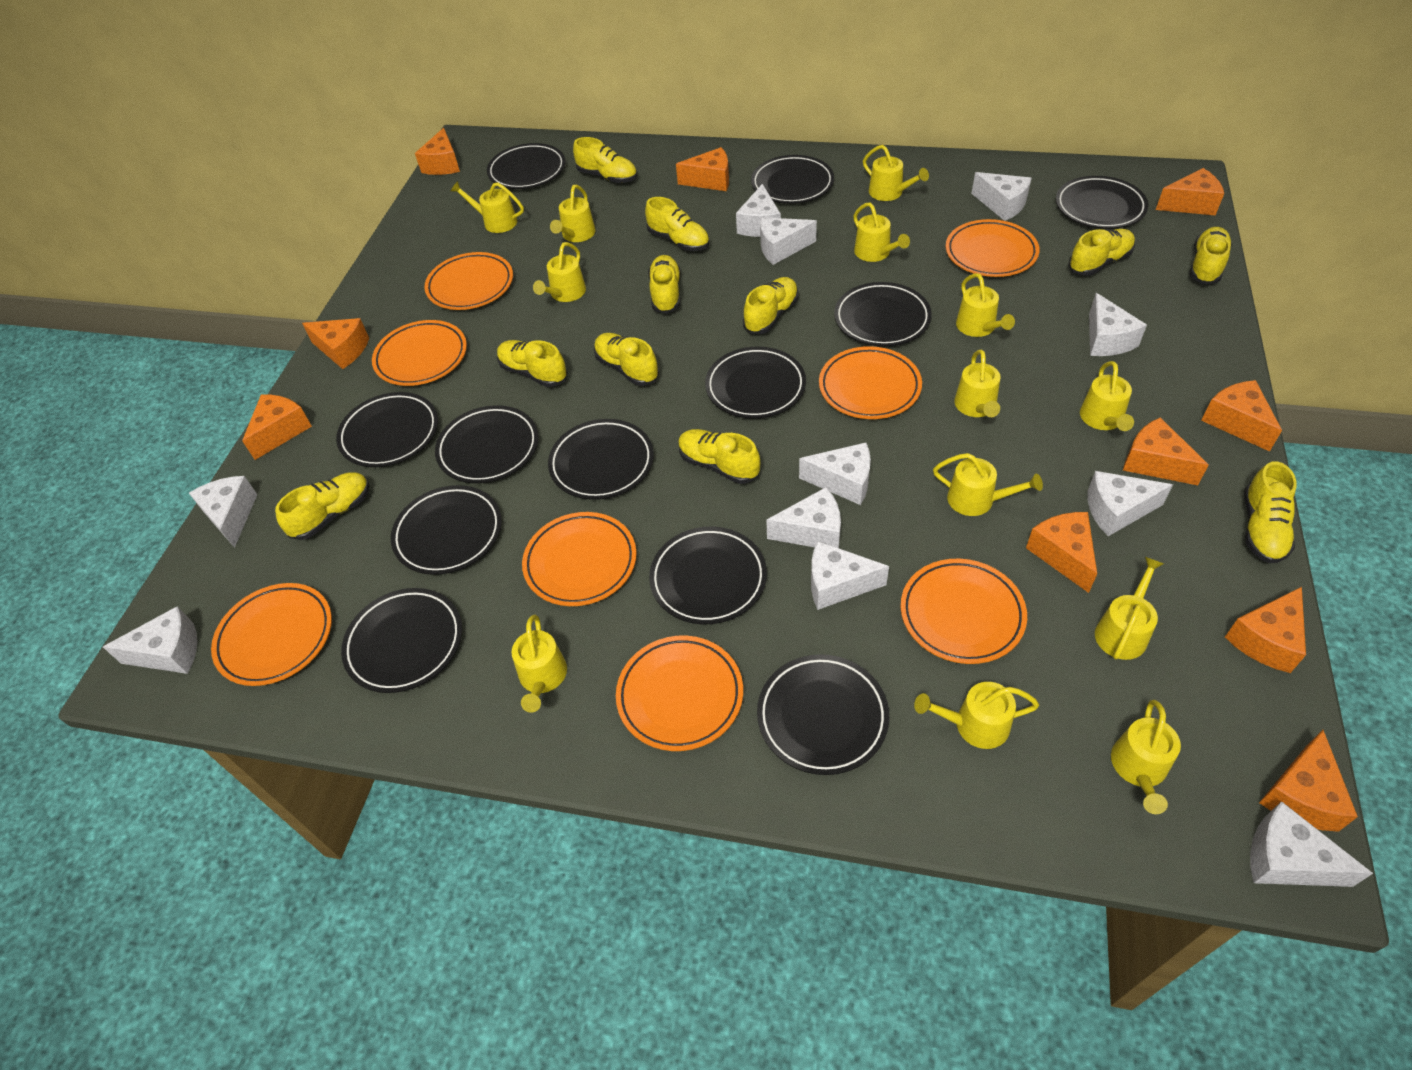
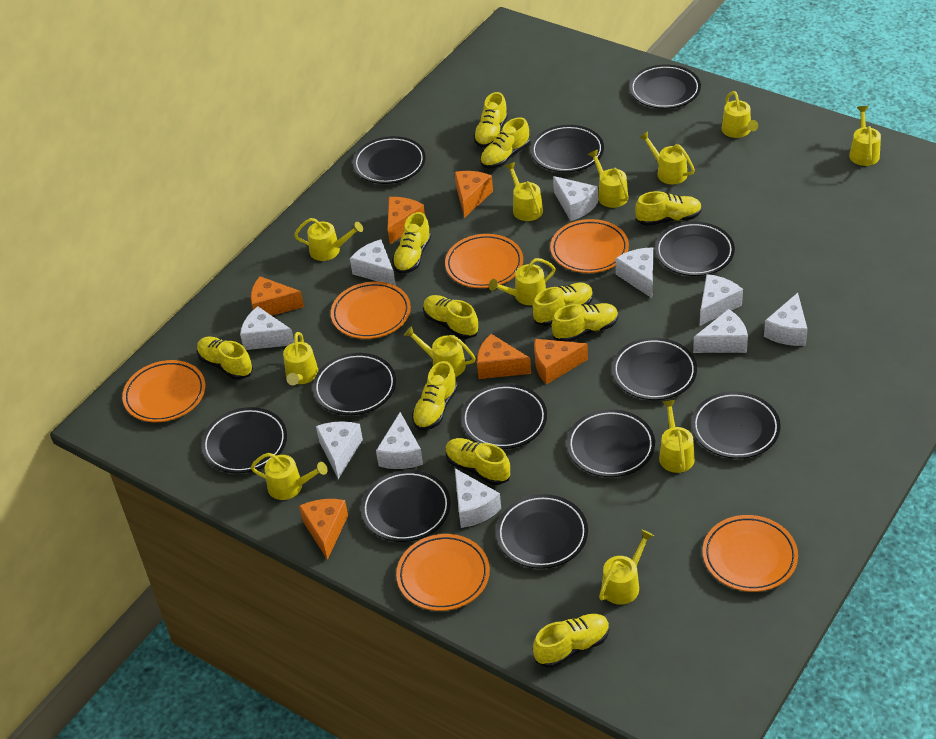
orange cheese: [242,394,312,460] [302,318,369,369] [415,128,460,175] [676,147,729,191] [1026,512,1097,593] [1123,417,1209,485] [1156,168,1224,215] [1201,380,1282,452] [1225,587,1306,673] [1259,730,1358,832] = 10 -> [251,276,304,316] [299,499,348,560] [387,197,425,244] [455,171,493,218] [477,334,531,379] [534,339,588,384] = 6
orange plate: [211,583,332,686] [372,320,467,386] [424,252,513,310] [522,512,637,606] [616,636,743,751] [819,346,922,419] [900,559,1027,664] [946,219,1040,277] = 8 -> [122,360,205,422] [331,282,411,339] [396,534,490,611] [445,234,523,288] [550,219,629,273] [703,515,798,592] = 6
white cheese: [103,606,197,674] [189,476,257,548] [736,184,781,237] [760,217,817,265] [766,487,841,548] [799,443,871,505] [811,541,889,610] [971,172,1032,221] [1087,471,1173,536] [1089,293,1147,356] [1250,801,1373,887] = 11 -> [240,306,294,350] [316,421,363,479] [350,239,396,286] [376,412,423,469] [455,468,501,528] [553,176,598,221] [615,247,653,298] [693,309,748,353] [700,274,743,326] [764,293,808,346] = 10
yellow watering can: [451,181,524,233] [512,615,567,712] [533,242,586,302] [550,185,596,242] [853,203,910,262] [863,145,929,201] [914,682,1039,749] [933,453,1043,516] [954,350,1001,417] [956,273,1015,337] [1080,361,1134,431] [1095,557,1164,660] [1111,700,1181,814] = 13 -> [251,453,328,500] [283,332,318,385] [294,218,363,261] [404,326,476,377] [489,258,556,305] [505,162,543,221] [588,150,629,208] [599,529,654,605] [639,131,695,185] [659,400,695,473] [722,91,758,138] [849,106,881,166] = 12

